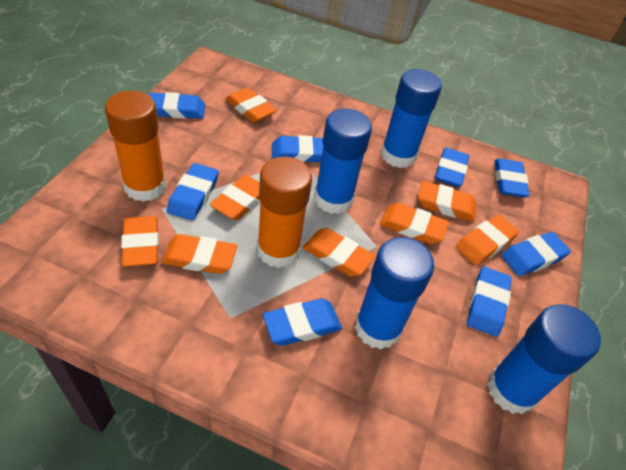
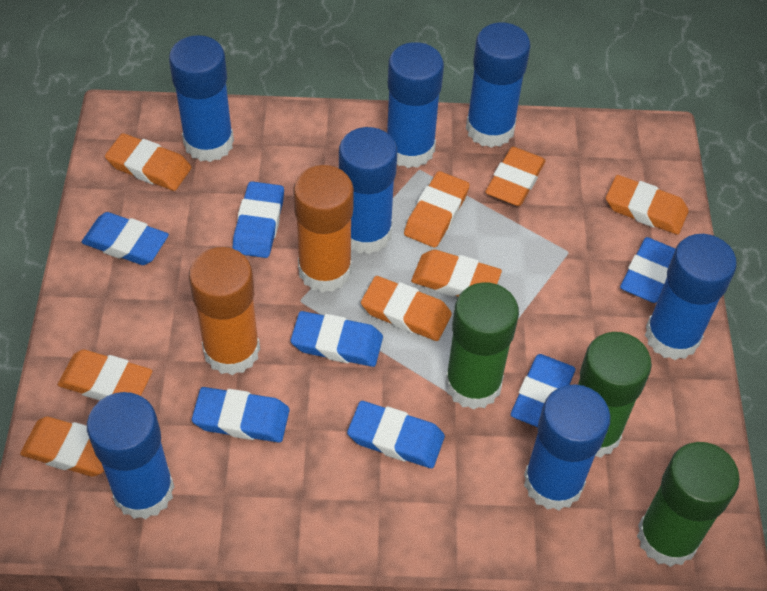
blue eraser: [148,92,205,119] [167,163,219,220] [263,298,342,346] [272,135,323,162] [435,148,469,187] [467,267,512,337] [494,158,530,198] [501,232,571,276] = 8 -> [82,212,169,265] [192,387,290,443] [232,181,284,258] [291,311,383,367] [347,401,445,468] [511,354,575,427] [620,237,675,303] = 7
blue glue stick: [314,109,372,214] [355,237,434,349] [381,69,442,168] [487,304,601,414] = 4 -> [87,392,174,519] [169,35,234,162] [339,127,397,254] [387,42,444,168] [466,22,530,148] [524,384,611,510] [645,234,736,360] = 7
green glue stick: none = 0 -> [445,282,519,410] [578,332,652,458] [637,442,740,567] = 3

